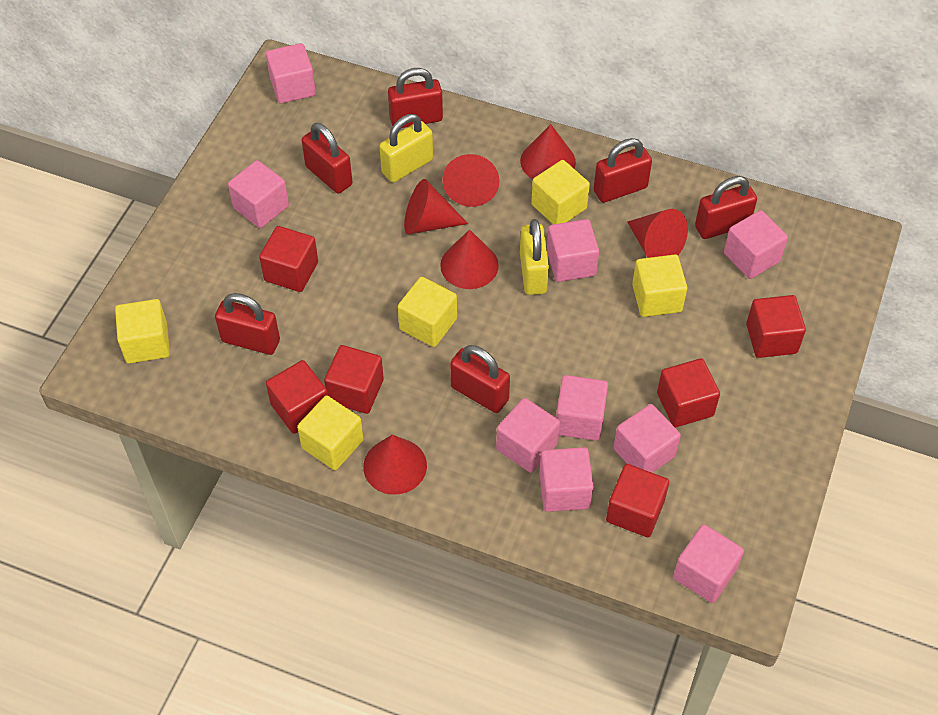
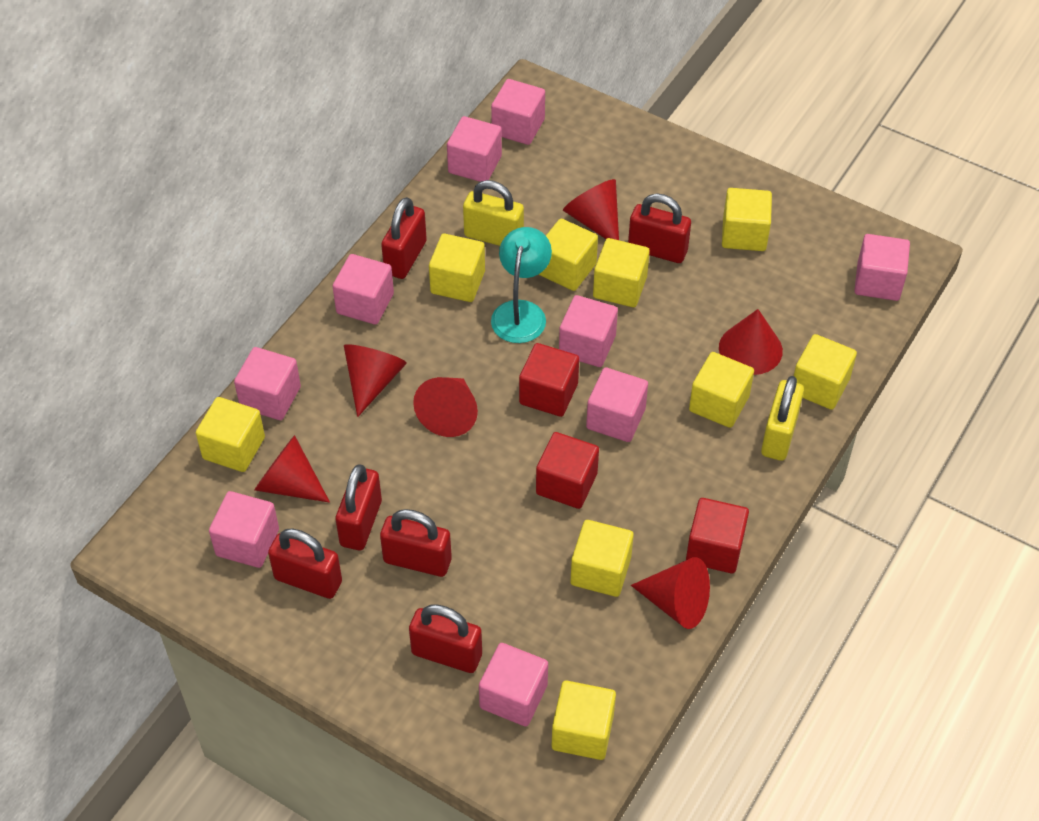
red cube: [259,226,318,292] [266,360,328,434] [324,345,384,414] [606,464,669,537] [657,358,720,427] [746,295,806,358] = 6 -> [519,343,579,417] [536,432,599,509] [686,498,749,573] = 3
turquoise lamp: none = 0 -> [491,227,552,343] = 1
yellow cube: [115,299,170,364] [297,396,363,470] [398,277,457,347] [531,160,590,224] [632,255,687,317] = 5 -> [196,397,265,472] [429,234,485,302] [539,219,598,291] [552,681,616,760] [571,520,634,597] [593,238,650,307] [689,352,754,428] [722,188,772,251] [794,334,857,410] = 9

